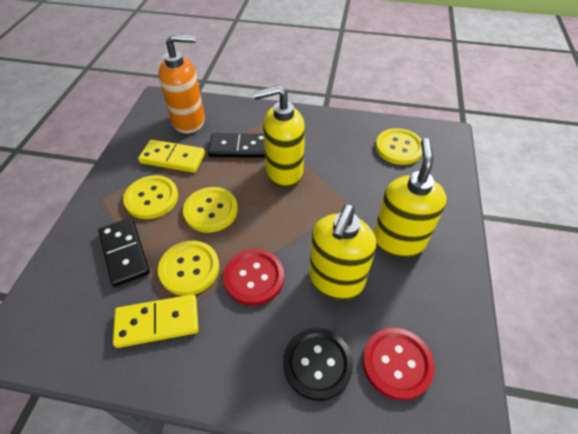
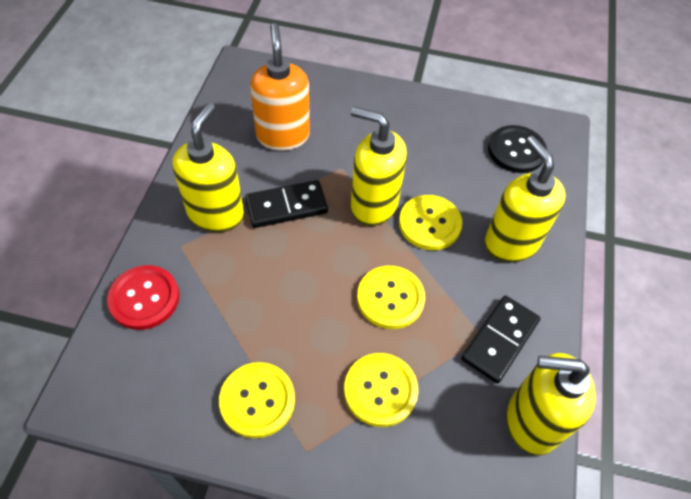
red button: [223,249,284,306] [362,328,435,400] = 2 -> [107,265,179,330] = 1
yellow domino: [113,294,199,348] [138,139,205,173] = 2 -> none = 0
yellow soap dispenser: [253,85,305,188] [309,204,376,300] [374,138,447,258] = 3 -> [172,103,244,232] [351,107,407,226] [485,136,566,263] [506,353,596,455] = 4

